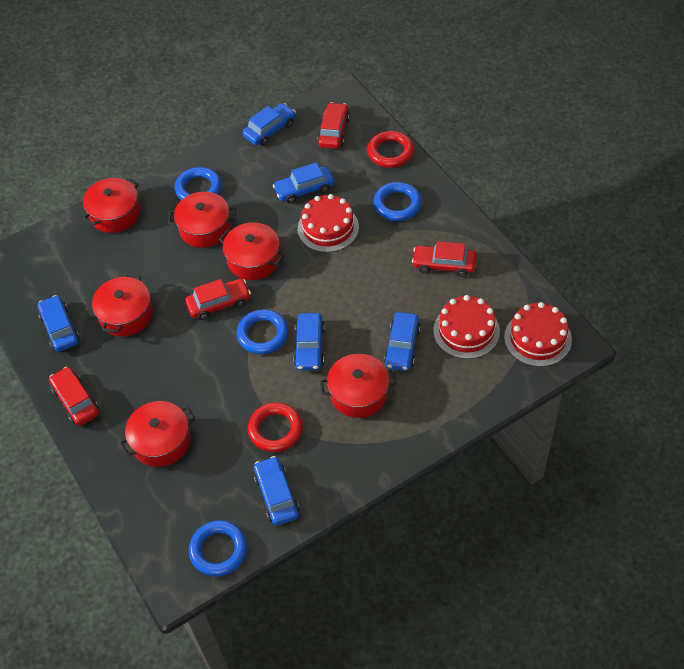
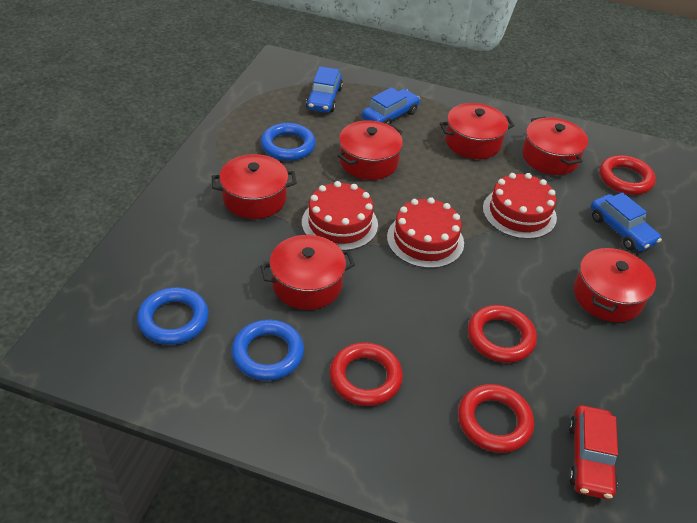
blue car: [38,295,80,352] [242,103,296,146] [254,456,299,526] [273,163,334,204] [294,313,325,370] [384,312,421,371] = 6 -> [306,67,343,113] [362,87,420,125] [590,192,662,251] = 3
blue ring: [175,167,222,200] [189,520,247,576] [237,309,289,354] [373,182,422,221] = 4 -> [137,287,209,345] [231,320,304,381] [261,123,316,161] = 3
red car: [49,367,99,426] [185,279,251,320] [317,102,350,149] [412,241,477,277] = 4 -> [569,405,618,499] = 1
red ring: [248,402,303,452] [367,131,414,168] = 2 -> [330,342,403,406] [458,384,534,453] [468,305,537,363] [599,155,656,195] = 4

